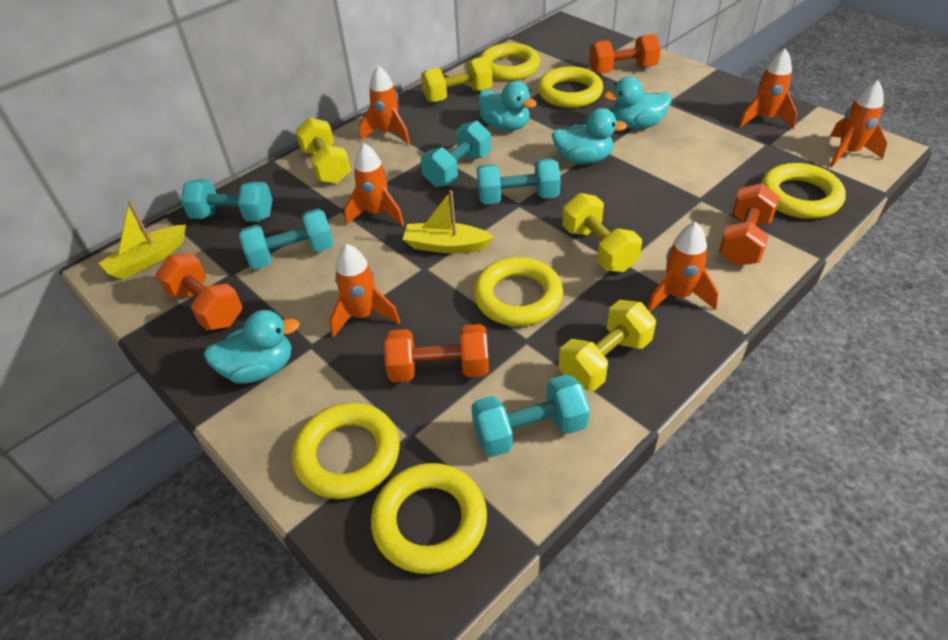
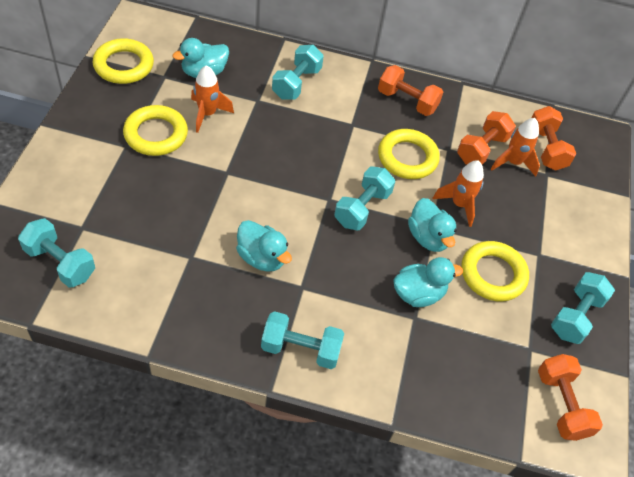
orange rocket: [329,244,400,338] [344,143,404,226] [359,65,410,145] [647,222,718,312] [739,48,797,129] [830,80,887,167] = 6 -> [191,65,234,133] [432,160,484,227] [491,118,540,177] = 3
yellow boat: [98,201,186,279] [403,190,494,254] = 2 -> none = 0
yellow dumbbell: [295,117,351,184] [421,57,493,103] [558,300,656,391] [562,193,642,272] = 4 -> none = 0
yellow ring: [292,403,400,499] [371,463,487,574] [473,257,563,326] [479,43,540,81] [538,66,603,108] [761,163,846,219] = 6 -> [93,38,154,84] [123,105,188,156] [378,129,440,179] [461,241,529,302] = 4

